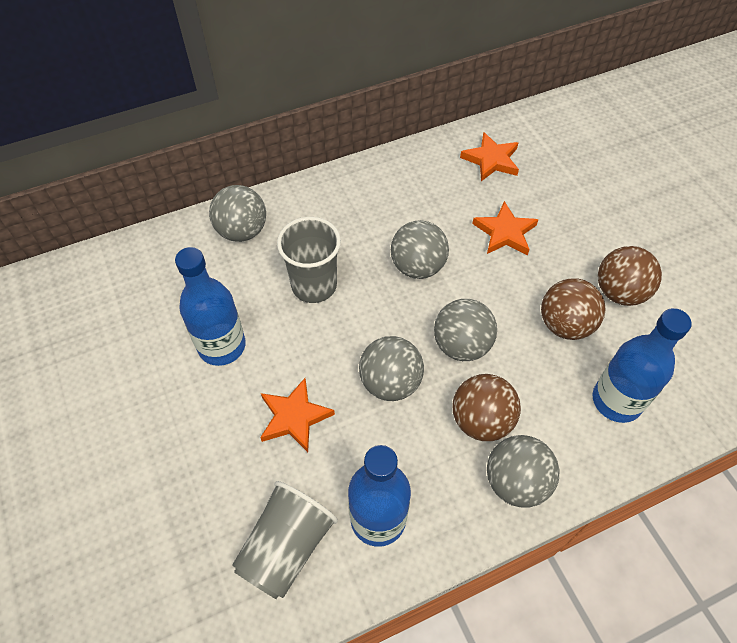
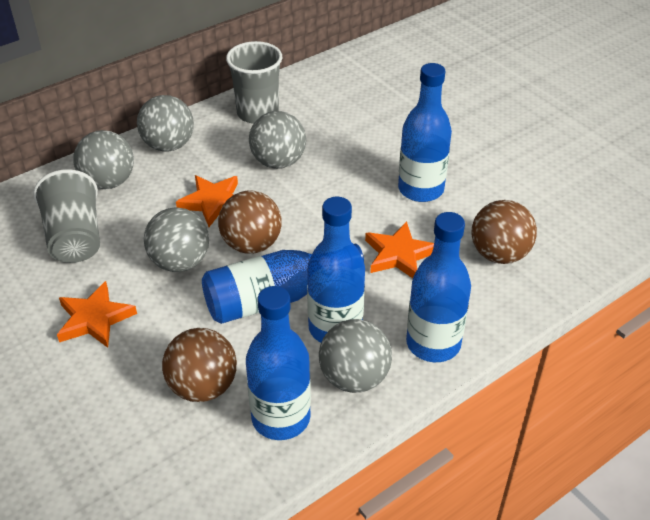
blue bottle: [175,247,246,366] [348,445,411,547] [593,308,692,423] = 3 -> [202,244,364,324] [246,286,311,440] [307,197,365,342] [398,63,452,202] [406,212,471,362] = 5

